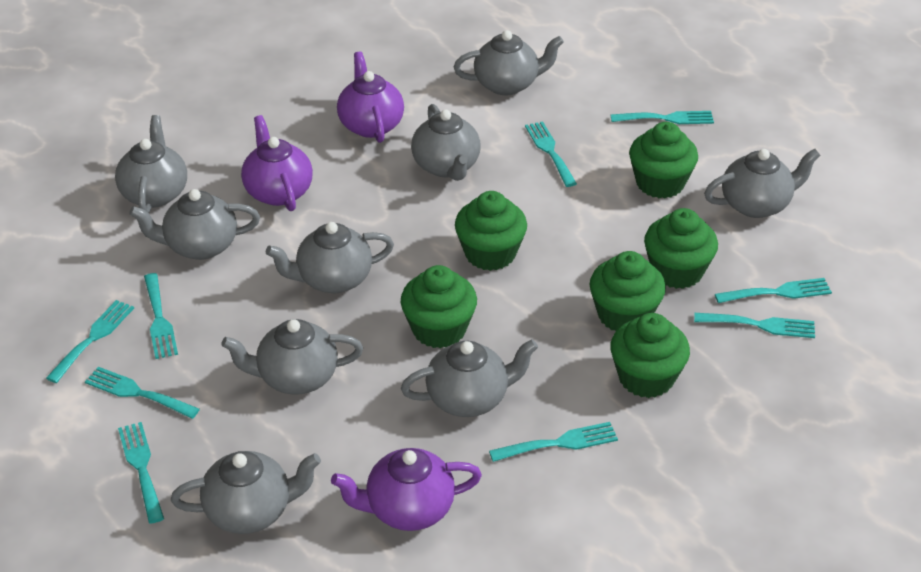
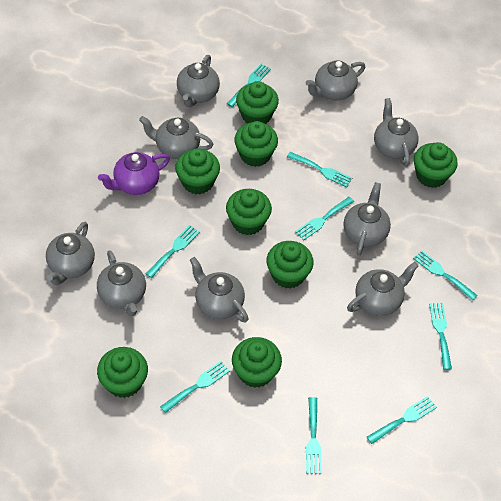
green cupcake: [401,265,477,348] [455,191,527,271] [589,251,666,331] [610,313,690,398] [629,122,698,198] [644,208,718,289] = 6 -> [97,347,148,398] [175,148,220,194] [226,189,272,235] [232,337,282,388] [234,121,278,167] [236,81,279,124] [266,241,314,289] [414,142,458,188] = 8
purple teapot: [241,115,313,211] [331,448,482,531] [337,51,404,143] = 3 -> [98,152,170,195] = 1

